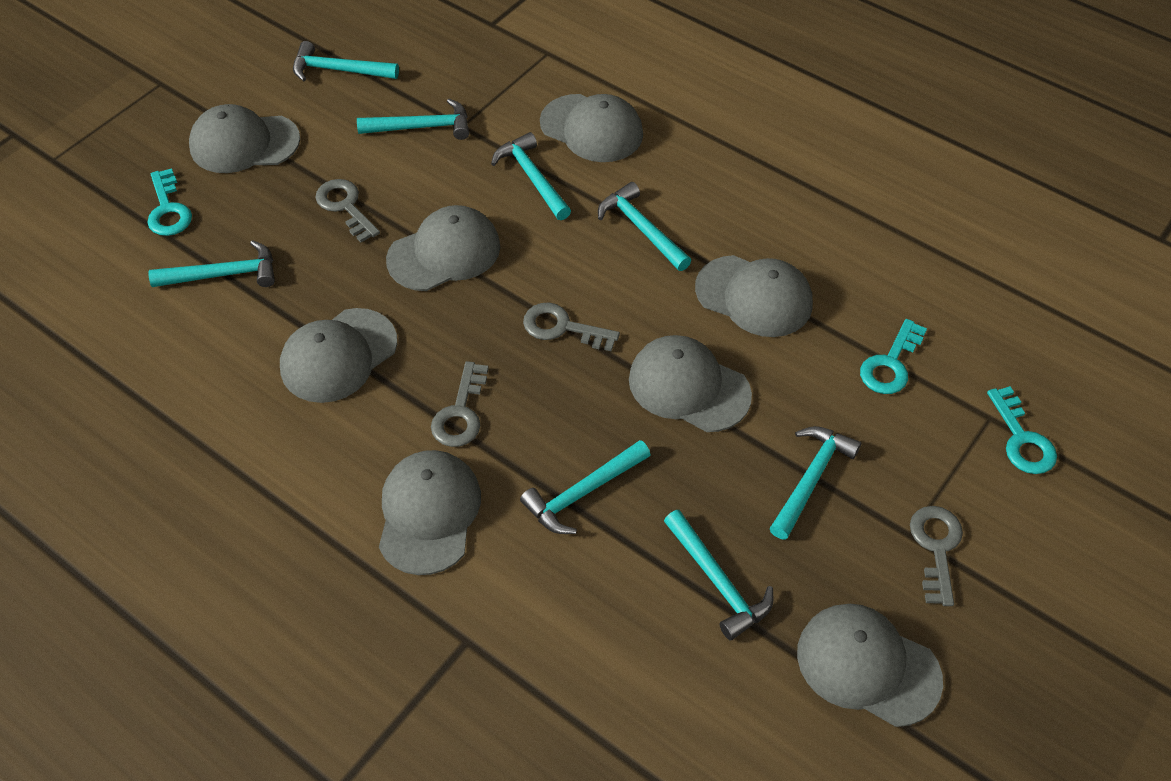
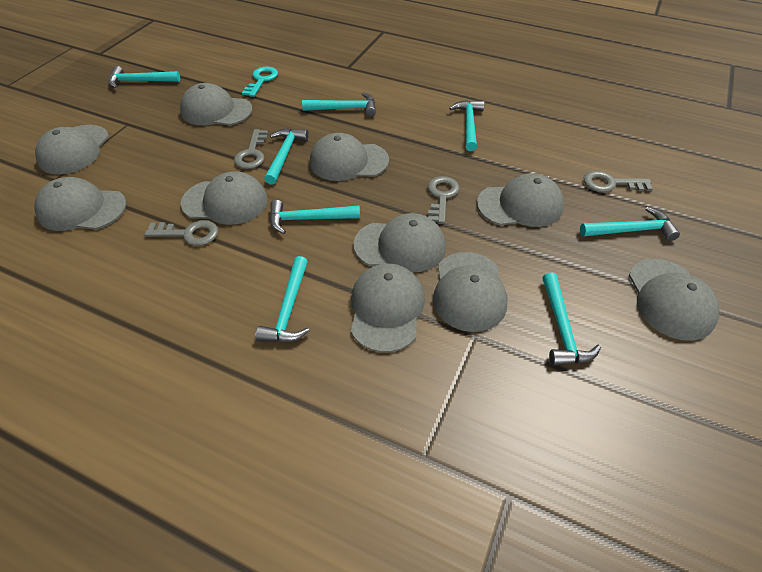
grey cap: [189,104,300,173] [280,308,397,403] [379,450,481,575] [386,205,500,291] [540,94,643,162] [629,335,752,432] [695,255,813,337] [797,604,943,727] = 8 -> [34,177,126,231] [35,125,109,175] [180,83,252,126] [181,171,268,225] [310,133,389,181] [351,263,425,353] [354,213,446,272] [433,252,508,332] [477,173,564,227] [629,259,719,341] = 10
turquoise key: [147,168,192,236] [860,319,927,394] [987,386,1057,474] = 3 -> [242,67,278,97] = 1

